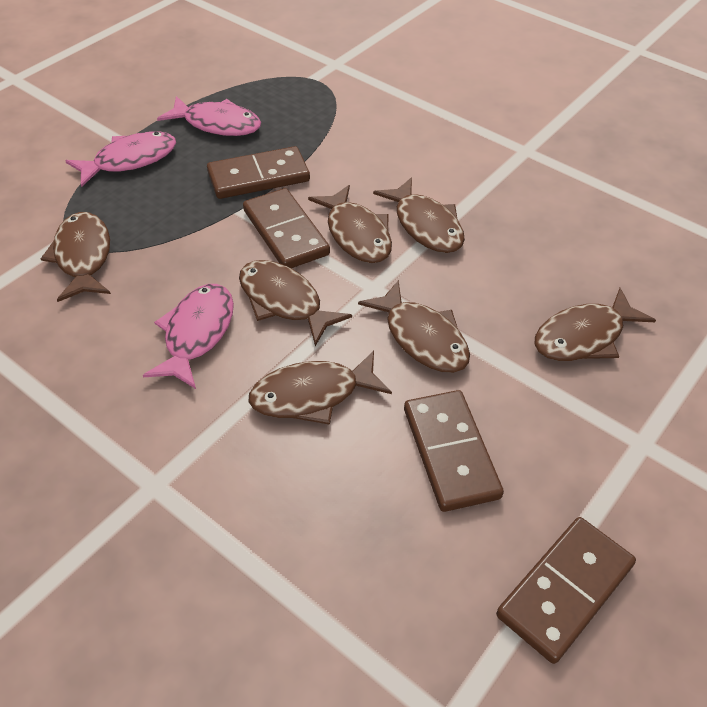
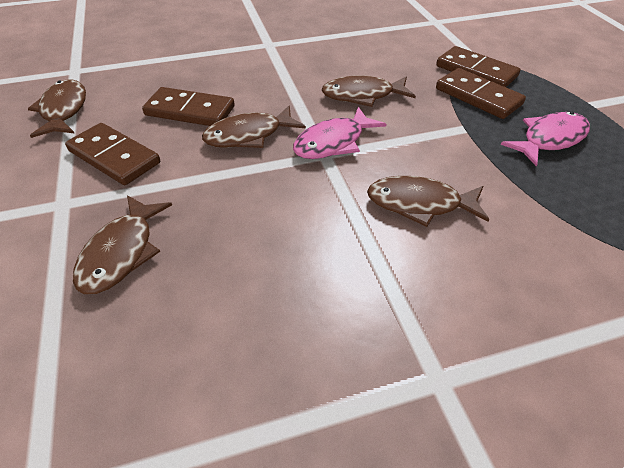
brown fish: [40,212,111,302] [239,260,352,346] [248,350,392,425] [308,185,392,263] [358,280,470,373] [373,177,465,253] [534,288,656,361] = 7 -> [28,79,86,138] [73,195,172,294] [202,105,306,148] [321,75,416,107] [367,176,489,227] = 5
pink fish: [65,131,176,187] [143,284,234,389] [157,96,261,136] = 3 -> [293,107,387,159] [501,112,590,167] = 2

